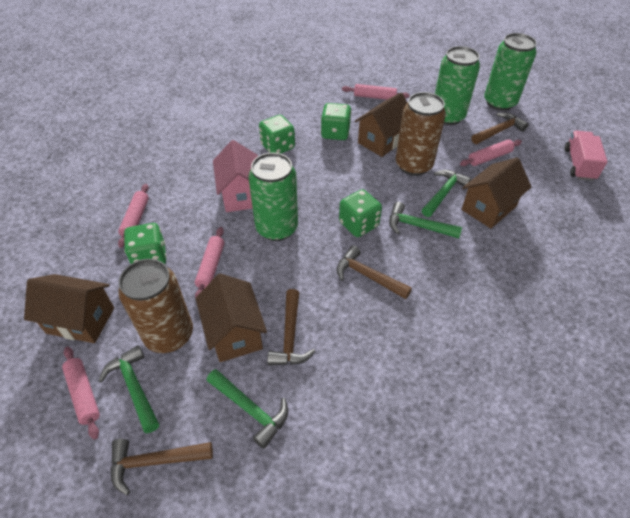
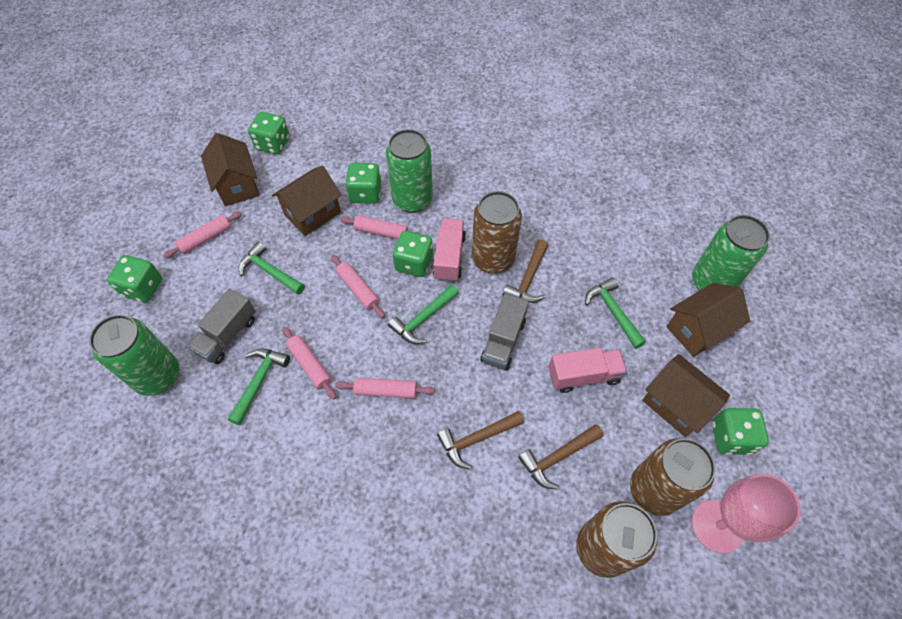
brown can: [118,259,193,353] [396,92,446,176] = 2 -> [472,191,522,274] [576,501,658,578] [630,438,716,516] = 3
brown hammer: [110,439,213,495] [267,289,315,366] [336,245,412,299] [472,113,528,144] = 4 -> [437,411,524,470] [503,239,548,303] [518,424,604,490] = 3
green dice: [124,223,167,264] [259,115,295,154] [321,103,352,140] [339,189,382,237] = 4 -> [107,255,162,302] [248,112,290,154] [345,163,381,204] [393,231,433,277] [712,408,769,455] = 5
grey truck: none = 0 -> [187,288,256,364] [480,293,529,370] = 2
pink goblet: none = 0 -> [692,474,801,554] = 1
pink house: [213,140,258,212] = 1 -> none = 0
pink truck: [564,131,608,181] = 1 -> [433,218,466,282] [549,348,627,393] = 2

